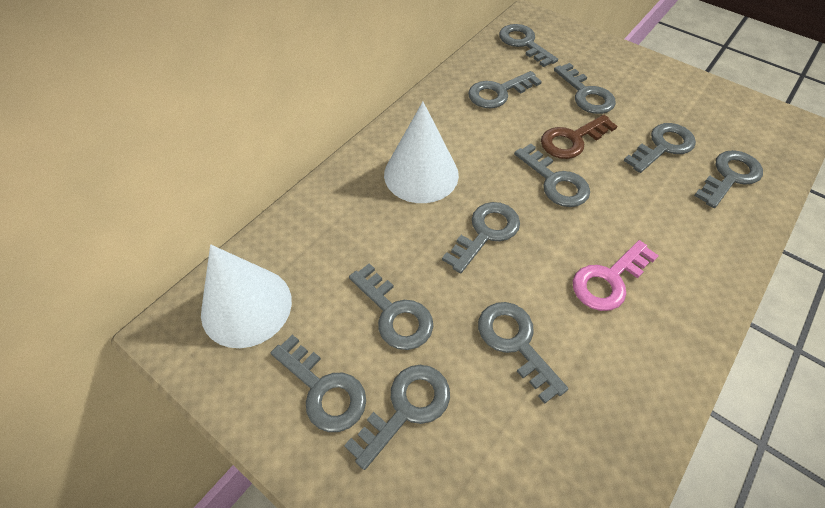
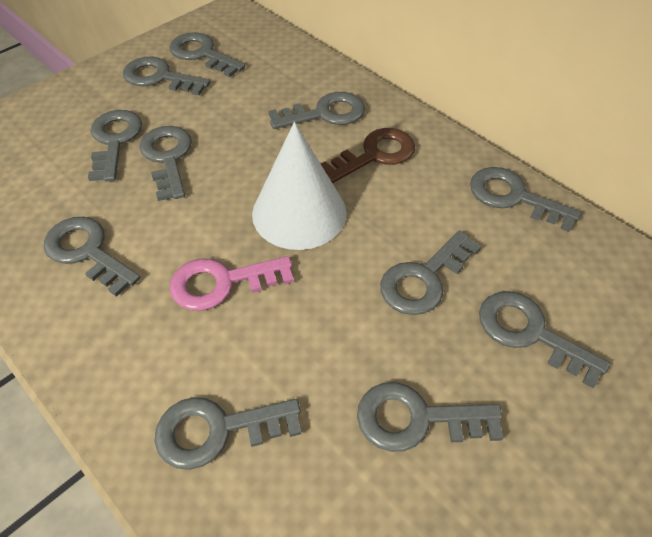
white cone: [201,245,292,348] [384,102,459,203] = 2 -> [252,122,346,250] = 1

